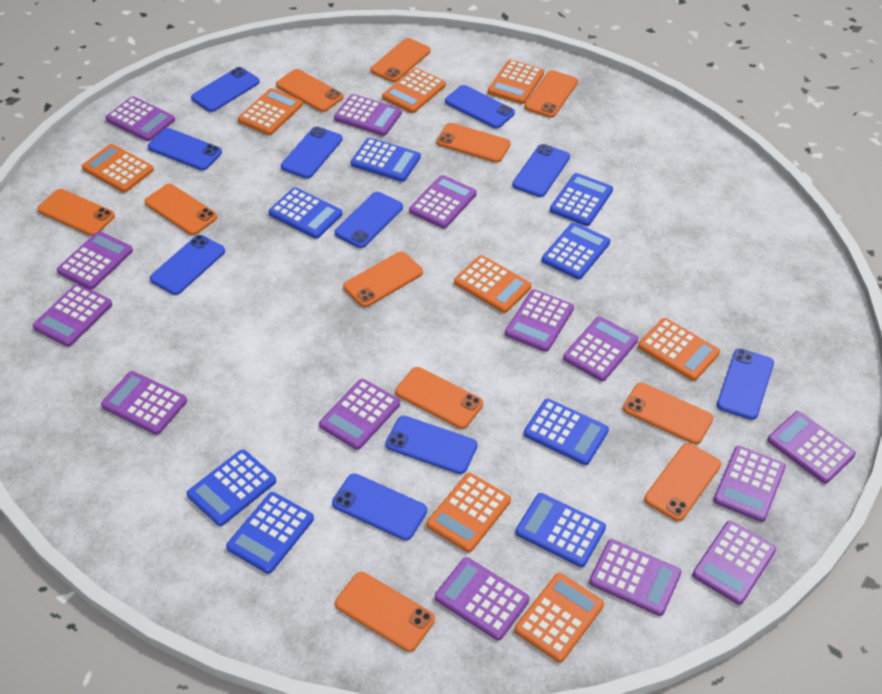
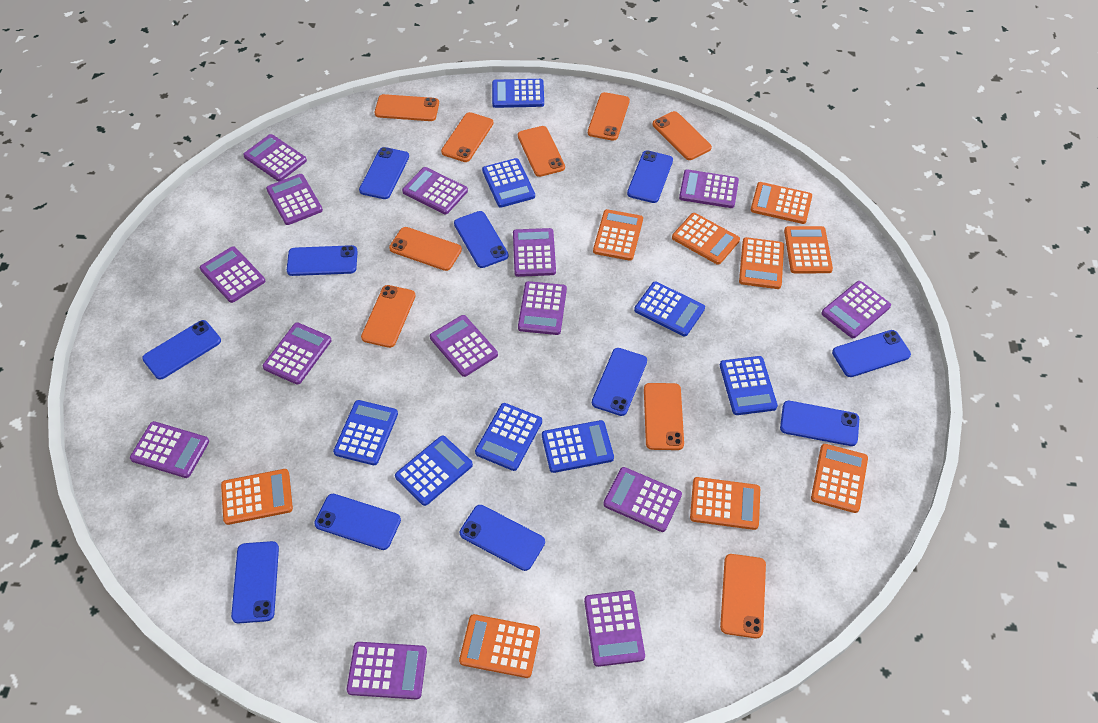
blue phone: [148,128,222,170] [150,235,225,295] [191,67,260,112] [281,126,343,179] [332,473,427,540] [335,192,403,248] [385,416,478,474] [445,85,515,129] [512,144,570,197] [717,348,774,420] = 10 -> [142,320,221,379] [231,541,279,623] [287,245,358,276] [314,494,401,550] [359,147,409,199] [454,211,509,268] [460,505,545,571] [592,348,647,416] [627,150,673,203] [780,401,859,446] [832,330,911,377] = 11
orange calculator: [82,144,154,193] [238,88,303,135] [382,68,446,113] [427,473,511,552] [454,255,531,313] [488,60,544,104] [514,573,604,662] [638,318,720,381] = 8 -> [221,469,293,525] [459,614,540,678] [593,209,643,261] [672,213,740,265] [690,477,760,530] [739,237,784,289] [750,182,812,224] [784,226,833,273] [811,444,868,513] = 9
orange phone: [37,189,115,236] [144,184,218,235] [276,69,343,112] [335,572,435,652] [343,252,423,307] [370,38,431,82] [395,367,483,429] [436,123,511,163] [524,70,578,118] [623,382,713,444] [644,443,721,521] = 11 -> [361,285,416,348] [375,94,439,121] [389,227,462,271] [441,112,493,162] [518,126,565,177] [588,92,630,141] [644,383,684,450] [653,111,712,160] [720,554,766,638] = 9

